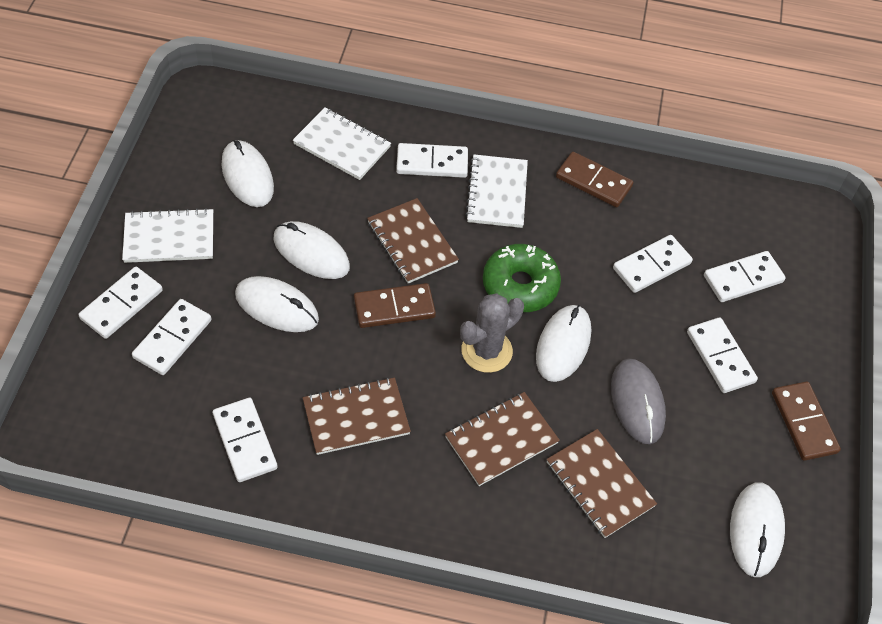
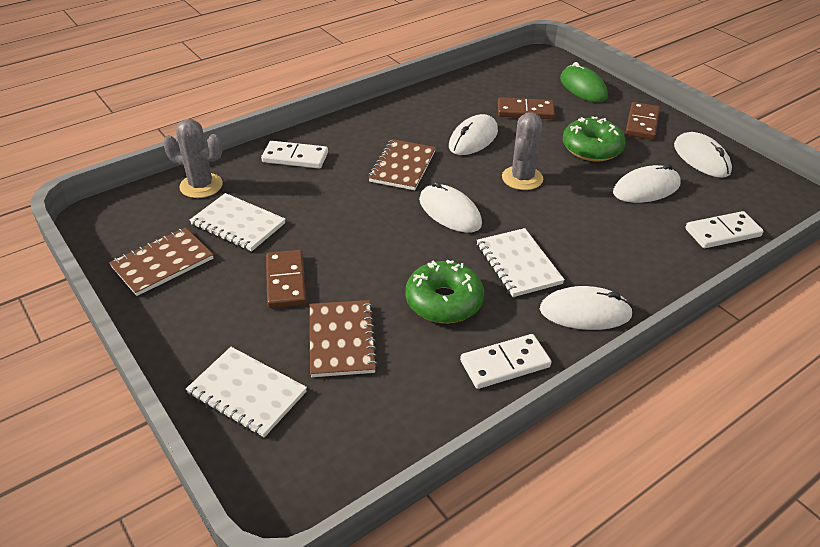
brown notebook: [303,377,411,455] [367,198,459,284] [445,392,560,486] [547,429,657,538] = 4 -> [109,227,213,296] [310,300,378,377] [368,139,436,190] = 3
green donut: [483,244,561,312] = 1 -> [405,259,484,323] [563,116,626,161] = 2
green mouse: none = 0 -> [560,62,608,103] = 1
grey cactus: [460,293,524,373] = 1 -> [163,119,223,198] [502,112,543,190] = 2
grey mouse: [611,358,666,444] = 1 -> none = 0
white domino: [78,267,163,339] [132,299,212,375] [213,398,278,482] [396,143,468,178] [613,235,693,293] [687,317,758,393] [704,251,786,302] = 7 -> [261,141,328,169] [460,334,551,389] [685,211,764,248] = 3

